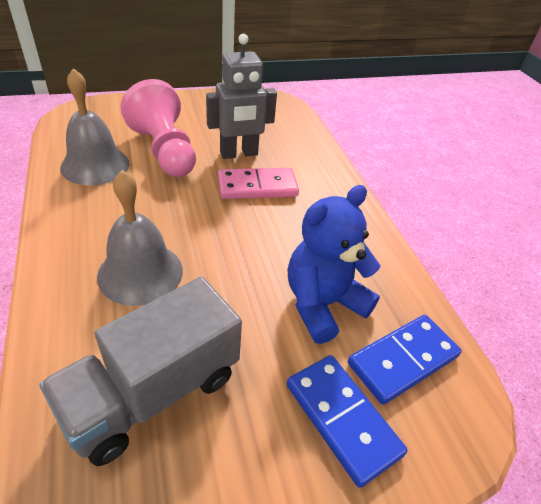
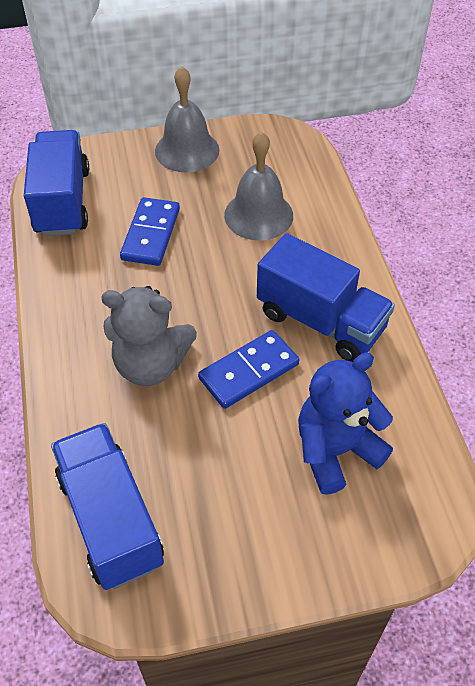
blue truck: none = 0 -> [24,130,89,236] [51,423,164,590] [257,233,395,362] = 3
grey robot: [206,34,277,159] = 1 -> none = 0
grey teddy bear: none = 0 -> [101,286,197,386] = 1
grey truck: [39,277,242,466] = 1 -> none = 0
pink domino: [218,168,299,199] = 1 -> none = 0
pink pawn: [120,79,196,177] = 1 -> none = 0

